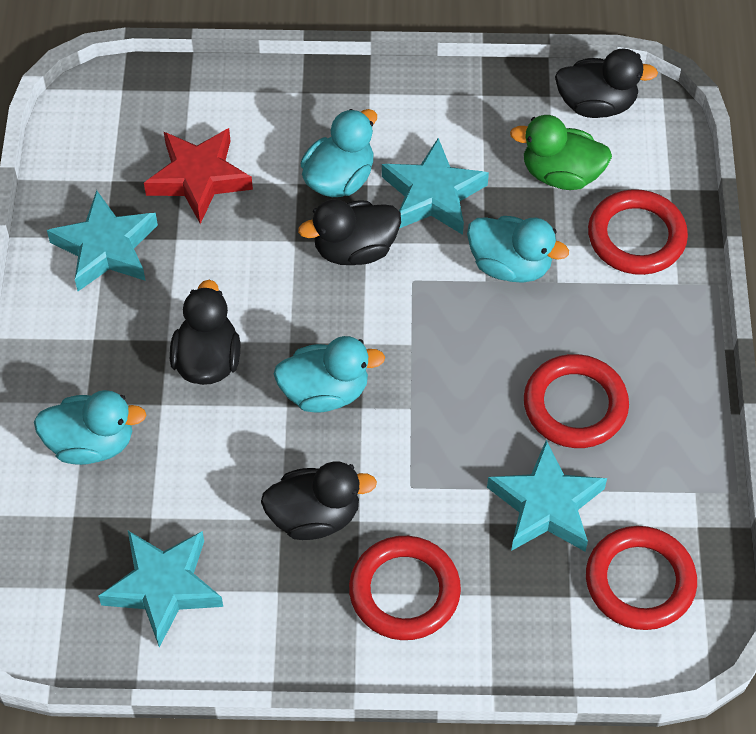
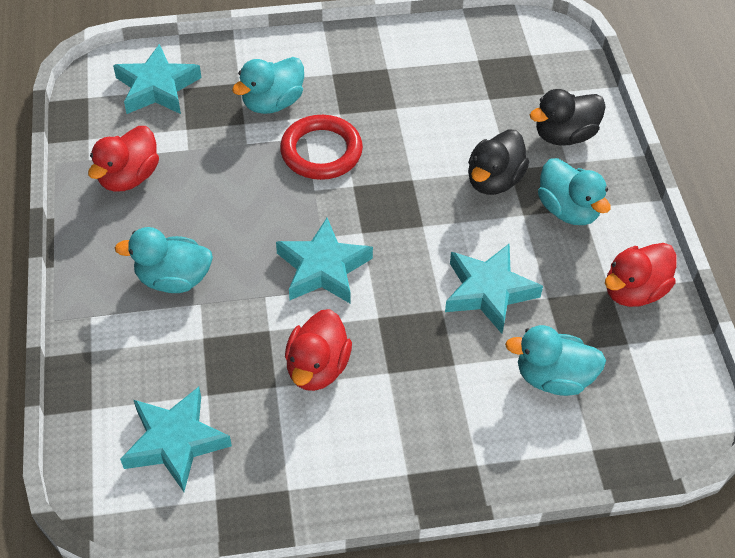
black duck: [170,280,240,385] [261,461,377,540] [298,199,401,265] [555,48,658,118] = 4 -> [468,130,529,195] [530,89,606,146] = 2
green duck: [510,115,612,190] = 1 -> none = 0
red duck: none = 0 -> [88,126,159,192] [285,309,352,391] [605,243,677,307] = 3
red ring: [349,536,461,640] [524,354,629,448] [586,526,697,630] [588,189,688,275] = 4 -> [280,115,363,180] = 1
red star: [144,128,253,224] = 1 -> none = 0

